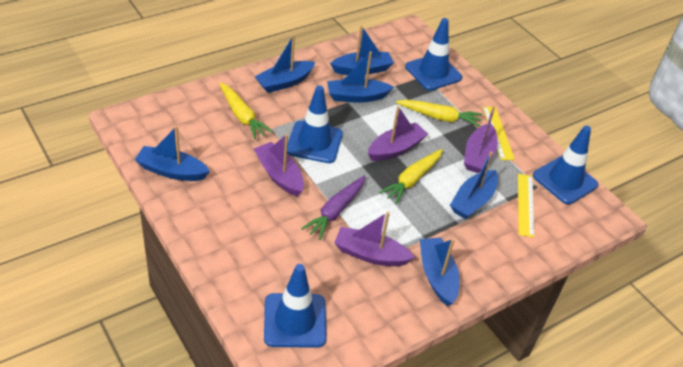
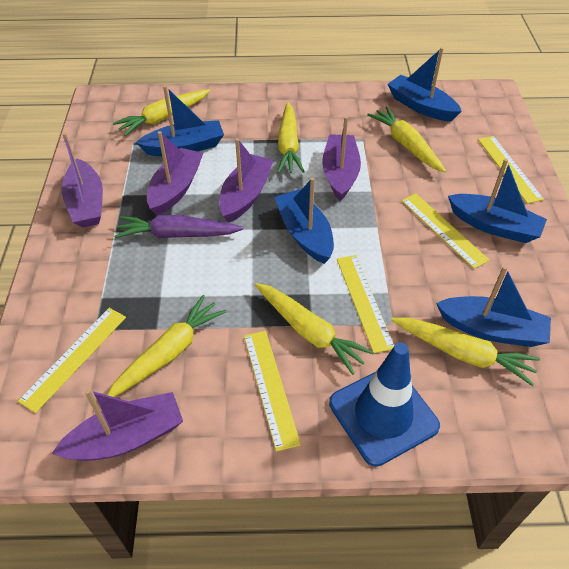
blue boat: [135,126,210,181] [254,35,315,93] [327,51,393,103] [330,25,394,75] [420,237,460,306] [450,152,498,219] = 6 -> [135,85,224,156] [275,178,334,264] [388,47,462,121] [436,266,551,347] [448,159,547,243] = 5
blue traffic cone: [264,264,327,348] [287,85,343,163] [405,18,462,90] [533,126,598,204] = 4 -> [329,342,440,467] = 1
purple boat: [254,134,304,197] [334,212,415,266] [368,106,428,161] [464,106,498,173] = 4 -> [51,389,183,461] [61,133,103,228] [147,131,203,216] [219,138,273,223] [322,116,361,201] = 5
yellow carrot: [219,82,273,139] [379,149,443,204] [396,100,482,127] = 3 -> [107,295,226,397] [113,89,210,136] [255,283,374,375] [277,102,305,173] [367,107,446,172] [391,318,540,386] = 6
yellow ruler: [483,107,515,160] [518,174,534,237] = 2 -> [18,308,126,413] [244,331,301,452] [337,255,394,353] [401,194,489,269] [478,136,544,204] = 5

